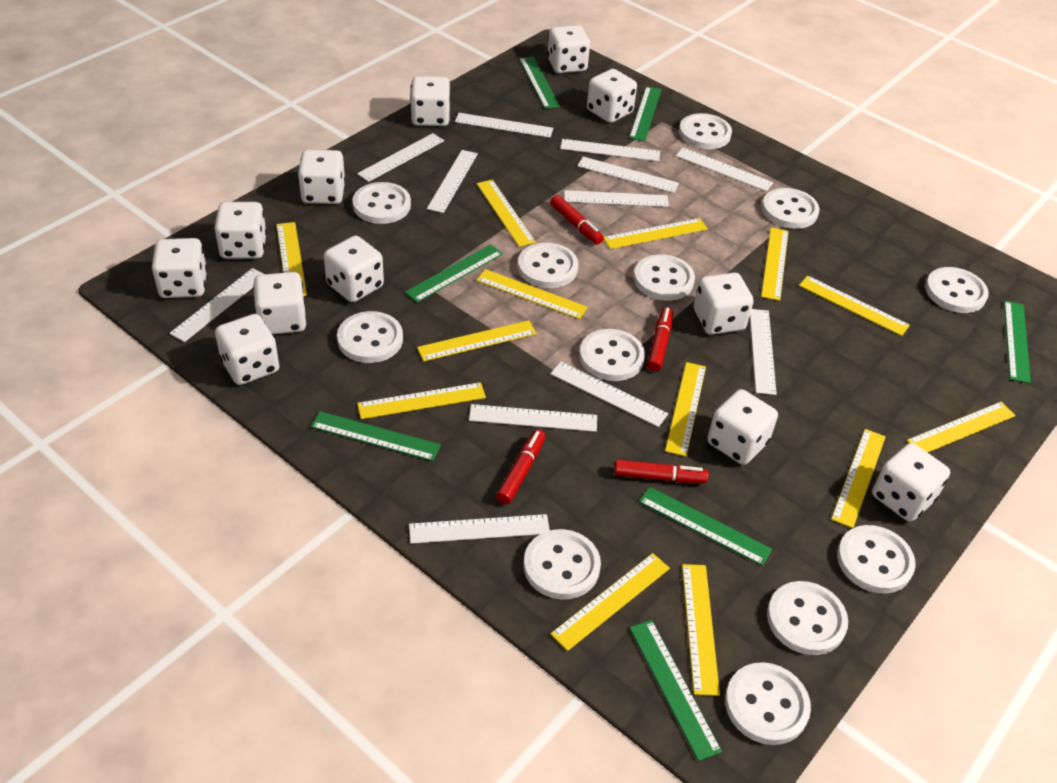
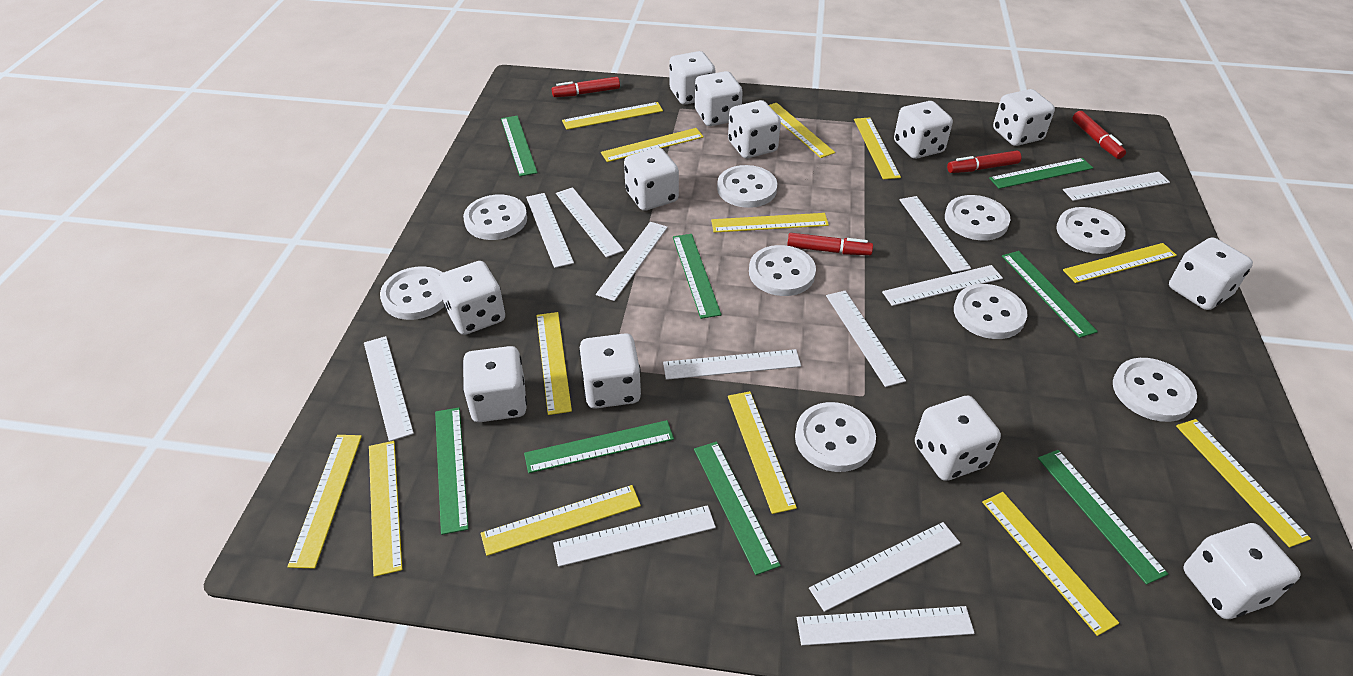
green ruler: [311,411,441,461] [405,244,503,302] [519,56,560,109] [629,86,661,141] [630,620,722,761] [639,487,772,566] [1004,301,1031,383] = 7 -> [435,408,469,535] [501,116,538,176] [524,420,674,473] [673,234,721,319] [694,442,781,575] [989,158,1093,189] [1002,251,1098,338] [1038,450,1168,585] = 8
white button: [337,311,403,363] [353,182,411,224] [518,242,578,288] [524,529,601,599] [579,329,645,381] [634,254,695,301] [679,113,732,149] [725,662,811,745] [762,188,820,229] [767,581,848,655] [837,525,915,594] [925,267,989,313] = 12 -> [380,266,444,320] [463,195,527,240] [717,165,778,208] [749,245,816,296] [795,402,876,472] [945,195,1010,240] [954,284,1027,339] [1056,207,1126,254] [1113,358,1197,422] = 9

